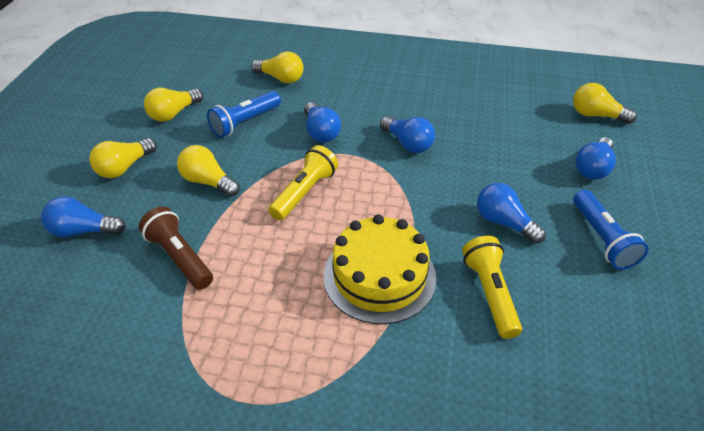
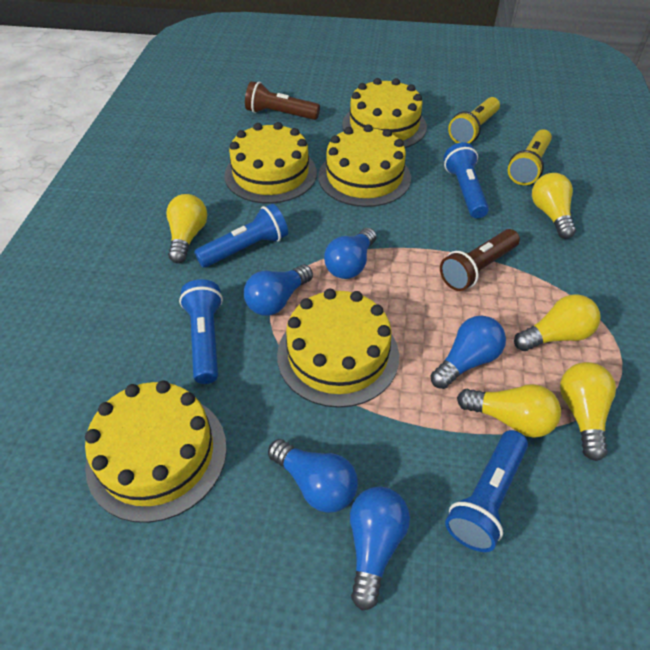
blue flashlight: [207,91,281,138] [573,190,649,270] = 2 -> [179,279,223,384] [194,204,288,268] [444,142,489,219] [445,430,528,552] = 4
brown flashlight: [139,207,213,290] = 1 -> [245,81,320,120] [440,229,520,291] = 2
yellow cake: [323,214,437,324] = 1 -> [85,380,227,523] [224,122,317,204] [277,289,399,408] [318,124,411,207] [342,78,427,148] = 5

